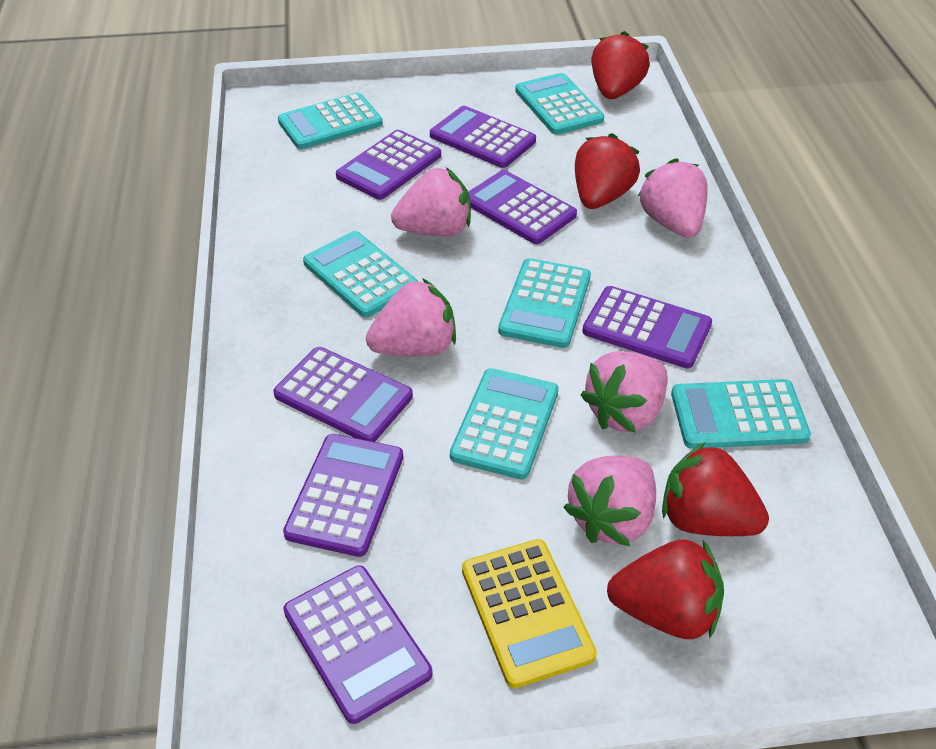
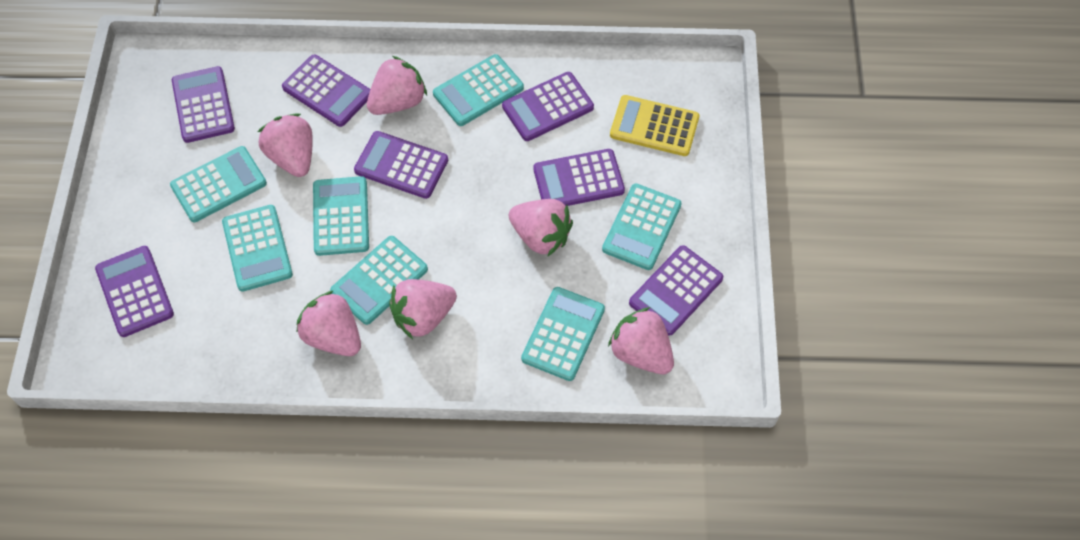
pink strawberry: [366,278,456,356] [391,168,471,236] [563,456,656,546] [581,351,668,433] [638,158,708,238] = 5 -> [258,113,313,177] [297,291,361,356] [367,56,427,115] [389,279,457,339] [508,199,573,256] [608,307,674,374] = 6
red strawberry: [575,133,640,209] [591,31,650,99] [607,539,724,639] [662,442,769,536] = 4 -> none = 0
turquoise calculator: [278,93,383,149] [303,231,418,317] [450,368,559,480] [498,258,591,348] [515,73,604,135] [671,379,811,449] = 6 -> [170,146,267,222] [222,205,293,292] [313,176,369,256] [330,236,428,325] [433,54,524,126] [521,287,605,381] [602,184,682,270] = 7

